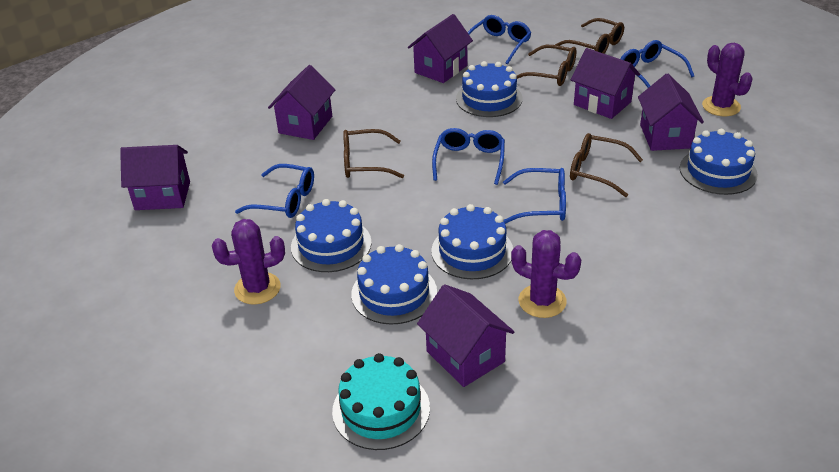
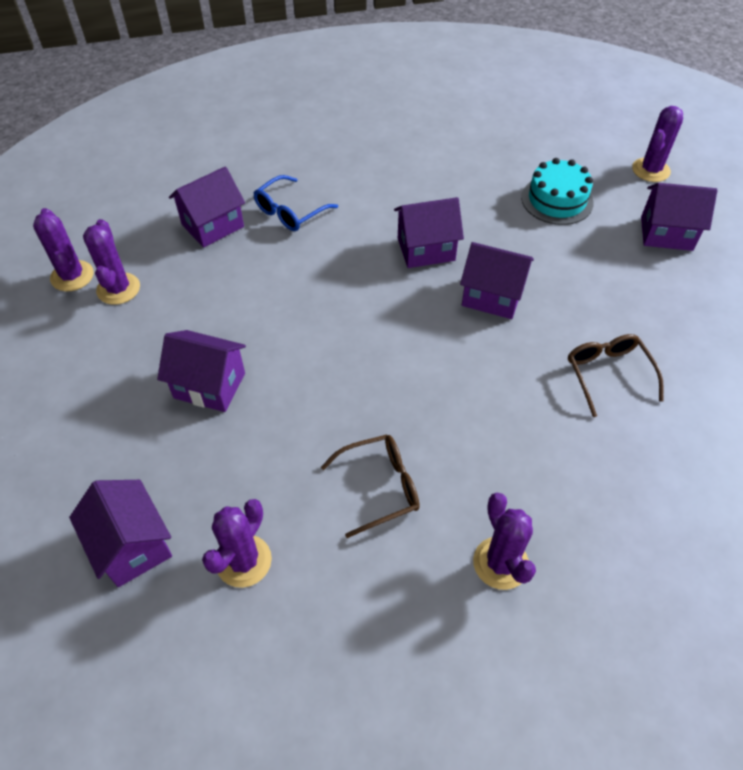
blue cake: [291,199,372,272] [351,244,437,324] [431,204,513,279] [456,61,523,117] [680,129,758,195] = 5 -> none = 0
blue glasses: [235,164,314,218] [432,128,505,185] [467,15,531,64] [503,168,566,224] [621,40,694,88] = 5 -> [253,175,338,231] = 1
brown glasses: [343,129,404,178] [517,45,577,86] [555,18,624,54] [570,133,643,197] = 4 -> [321,435,420,538] [568,334,664,417] = 2
purple cactus: [212,219,285,305] [511,230,581,318] [702,43,753,116] = 3 -> [33,208,94,291] [83,219,140,305] [202,499,272,588] [473,492,536,590] [632,106,683,182] = 5

